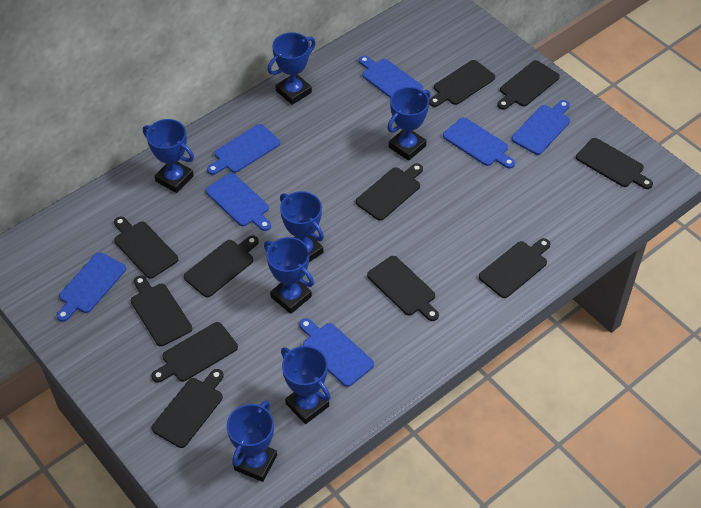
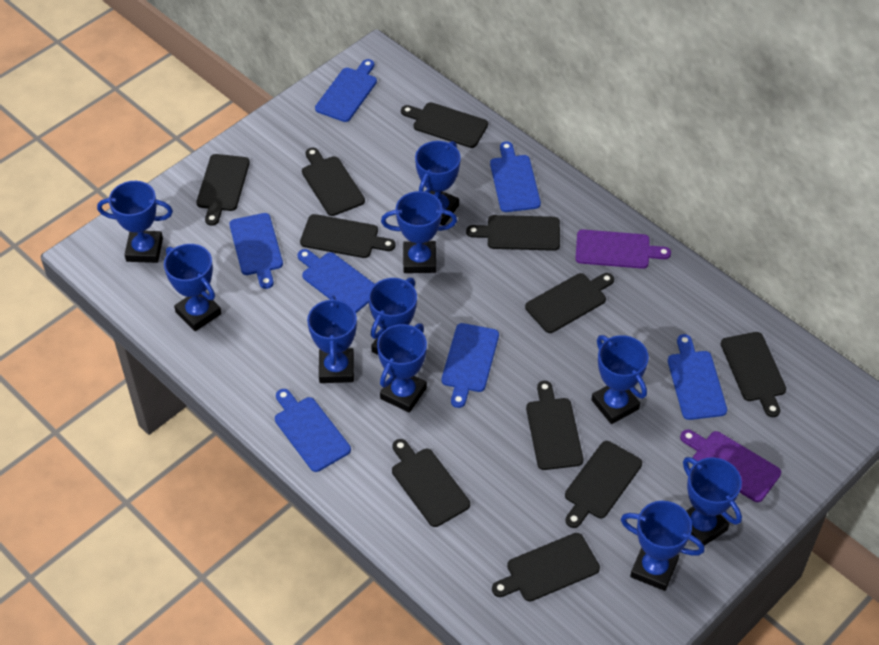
blue trophy: [143,119,194,193] [226,400,277,482] [264,237,314,314] [267,32,316,105] [280,191,324,262] [281,346,331,424] [387,87,430,161] = 7 -> [97,181,173,263] [164,244,221,331] [307,296,357,383] [368,278,417,355] [377,324,427,413] [381,191,457,273] [415,141,461,225] [591,335,649,424] [621,501,705,591] [683,457,742,546] = 10
purple cutting board: none = 0 -> [576,229,671,269] [680,430,781,502] = 2

